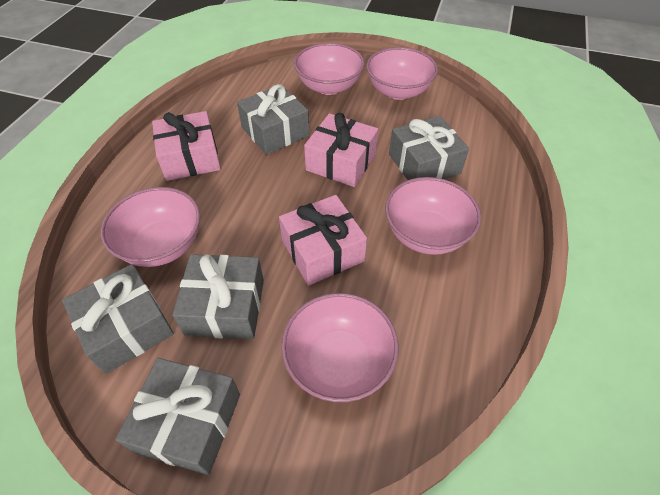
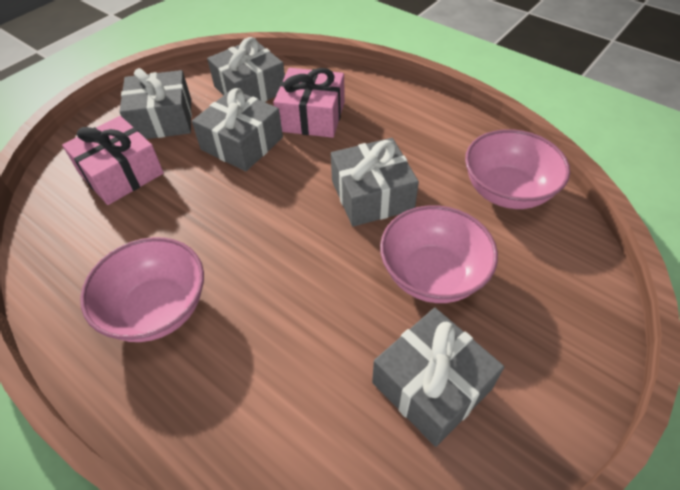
pink bowl: [100,187,200,267] [281,293,399,402] [294,43,364,95] [366,47,438,100] [385,177,481,255] = 5 -> [80,237,204,342] [380,205,498,303] [465,129,570,209] = 3
pink gift: [152,111,221,181] [279,195,367,286] [304,113,378,187] = 3 -> [62,116,164,205] [273,68,345,138] = 2

